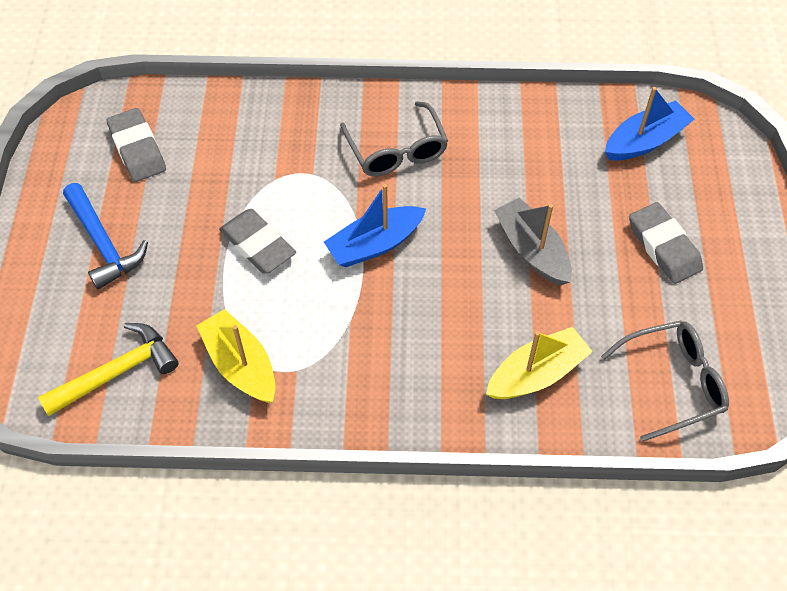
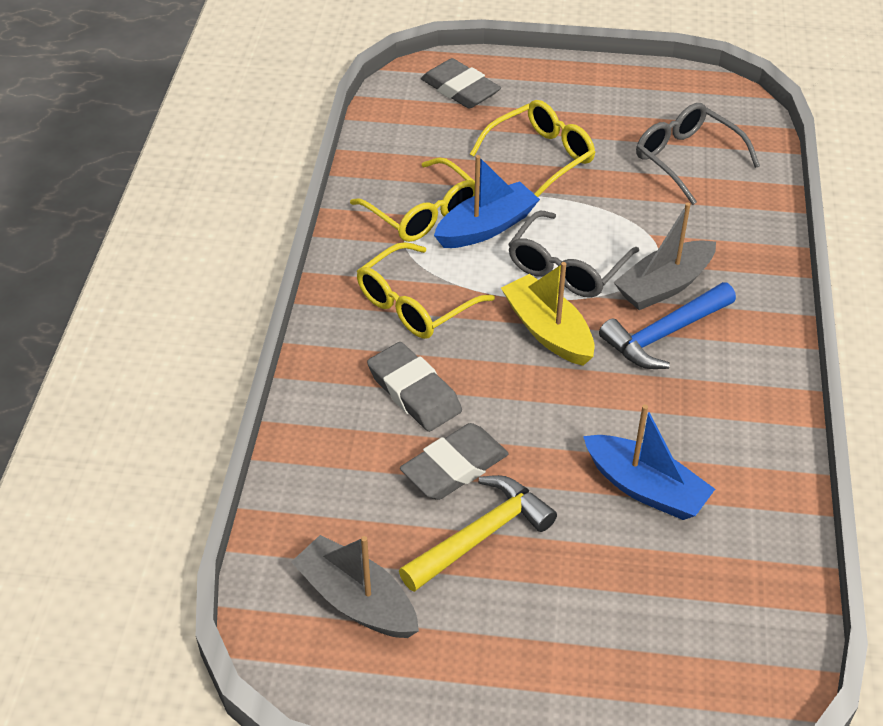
grey boat: [494,198,572,286] = 1 -> [291,535,419,638] [613,202,716,310] = 2
yellow boat: [196,309,276,403] [486,327,593,399] = 2 -> [501,262,594,366] = 1
yellow glasses: none = 0 -> [350,158,475,242] [357,242,495,339] [470,100,595,197] = 3

